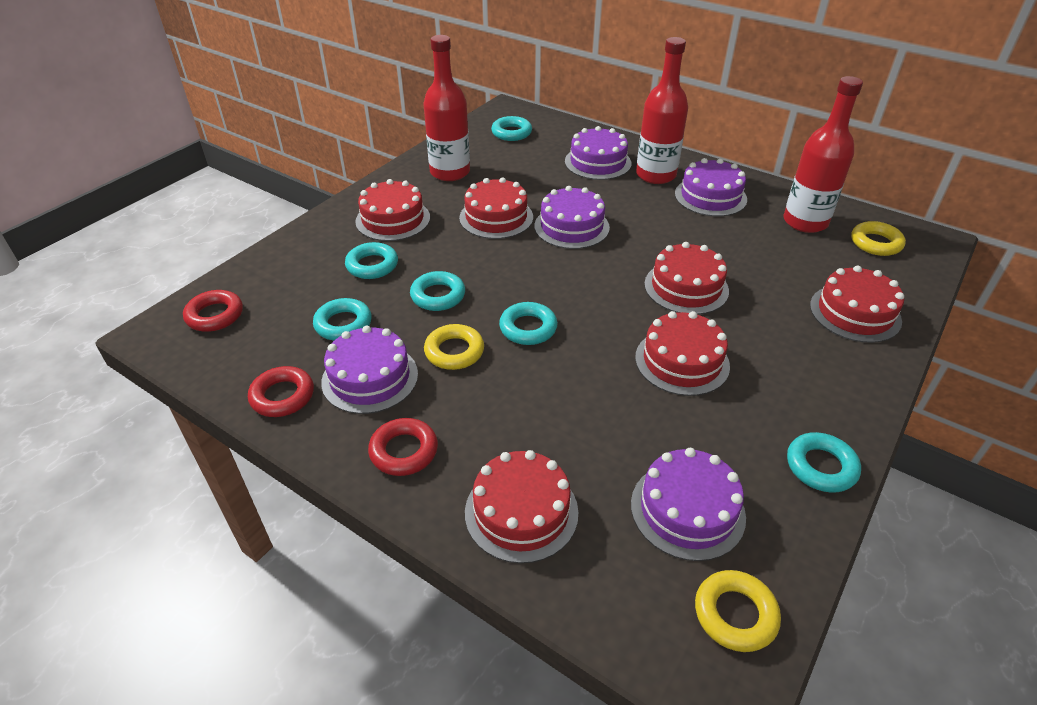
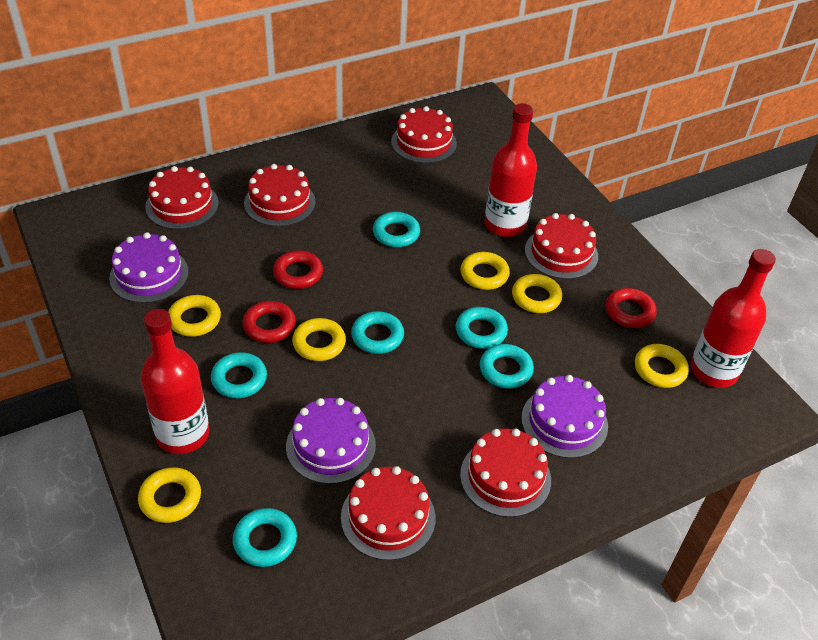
purple cake: [321,326,418,414] [534,186,610,249] [565,126,631,180] [631,448,746,561] [675,158,747,216] = 5 -> [109,232,189,303] [286,398,376,484] [521,375,608,458] = 3
yellow ring: [424,324,484,370] [695,570,781,652] [851,221,906,256] = 3 -> [138,467,201,523] [168,295,221,337] [292,318,346,361] [460,252,510,290] [512,274,562,313] [635,344,689,388] = 6

